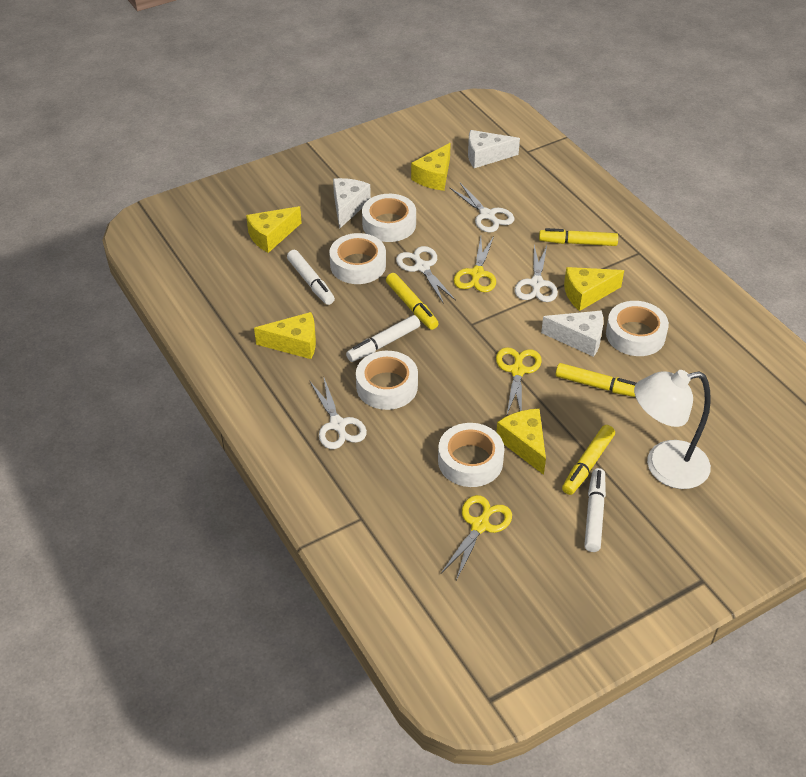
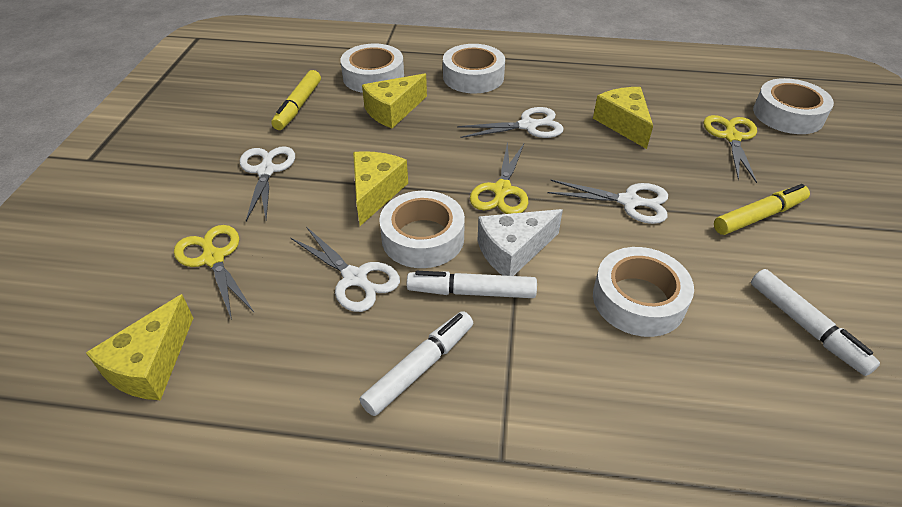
white cheese: [333,178,371,229] [468,130,520,168] [541,310,604,357] = 3 -> [477,209,563,276] = 1
white lamp: [634,370,711,489] = 1 -> none = 0
yellow cheese: [246,206,302,253] [254,312,316,359] [411,143,451,191] [496,409,546,475] [564,267,624,311] = 5 -> [86,294,193,400] [353,151,408,226] [362,73,427,128] [593,87,653,149] = 4
yellow marker: [386,273,439,330] [539,228,618,246] [556,363,637,397] [562,425,615,495] = 4 -> [271,70,321,130] [714,184,810,235] = 2

